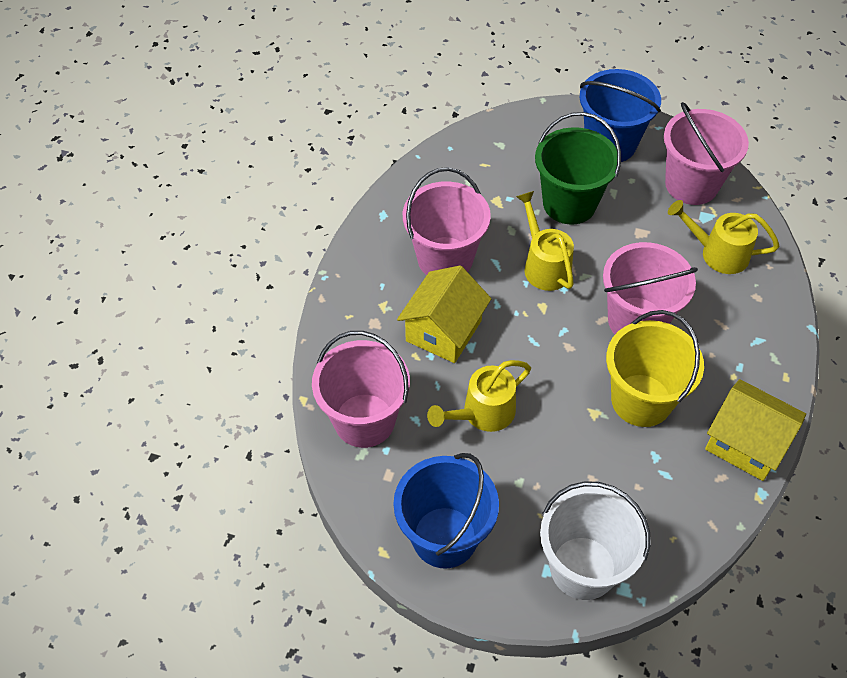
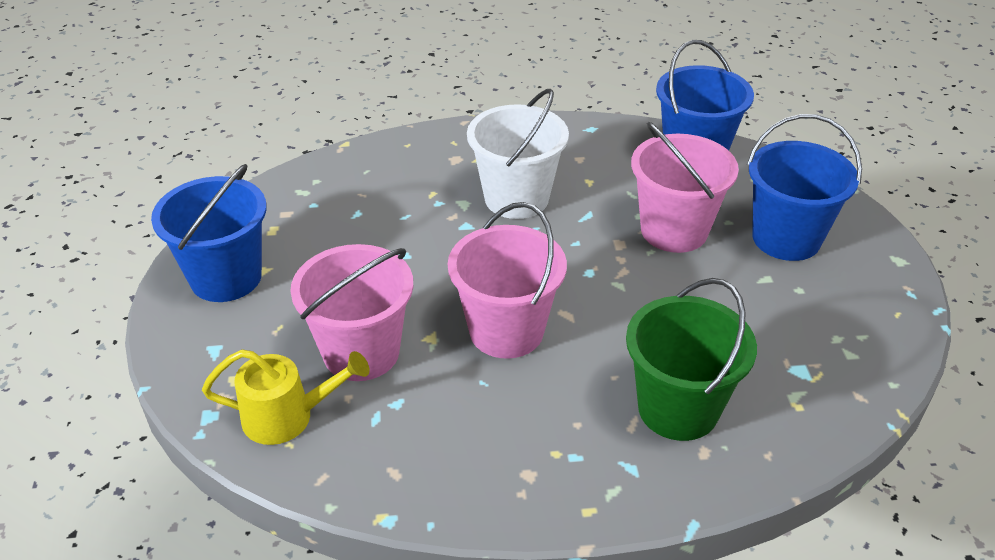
blue bucket: [393,453,499,568] [580,69,661,162] = 2 -> [151,164,267,302] [656,40,754,150] [747,114,862,261] = 3
pink bucket: [312,331,410,448] [403,167,491,275] [603,242,698,334] [664,102,749,205] = 4 -> [290,244,413,381] [448,202,567,359] [631,122,739,253] = 3
yellow bucket: [606,310,704,427] = 1 -> none = 0
yellow house: [397,266,491,363] [705,379,806,481] = 2 -> none = 0
yellow watering can: [427,360,531,432] [516,191,574,291] [668,200,779,274] = 3 -> [202,349,370,445] = 1

